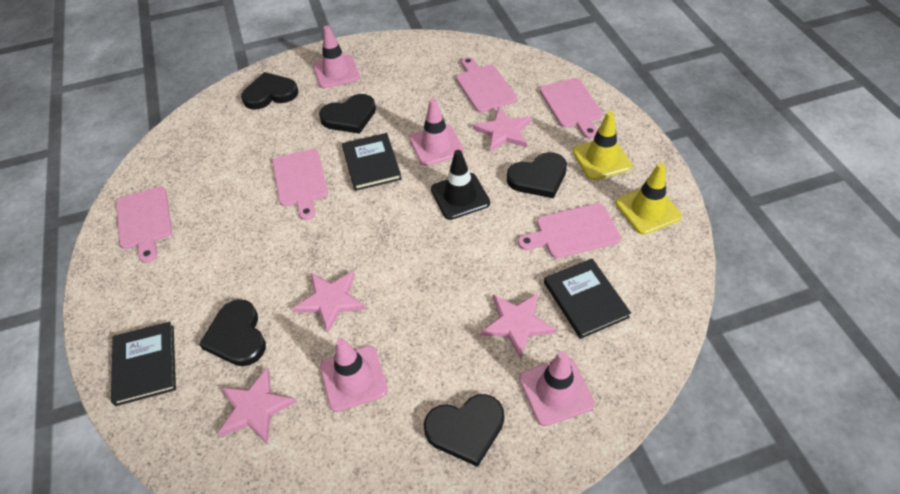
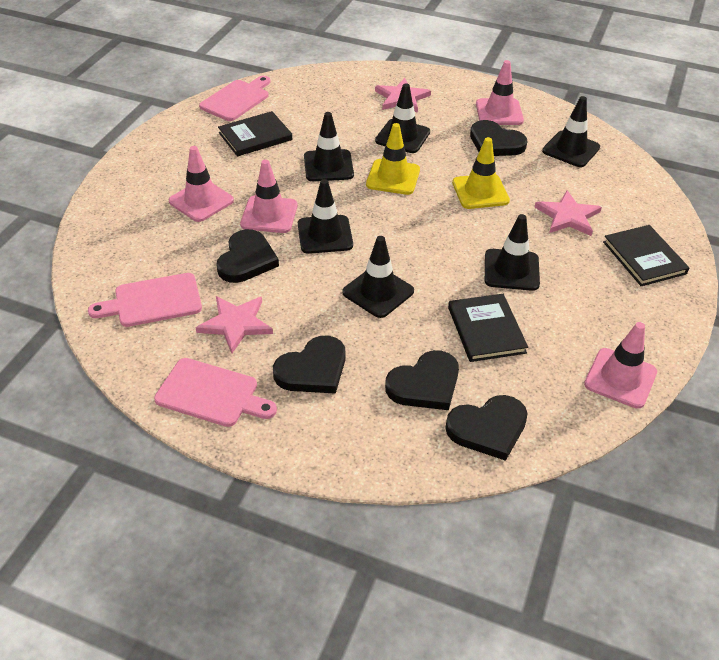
black traffic cone: [431,150,490,220] = 1 -> [298,179,353,254] [304,112,354,181] [342,236,414,318] [375,83,430,153] [485,214,540,291] [542,96,600,167] = 6
pink cutting board: [116,186,172,263] [272,149,328,220] [456,57,517,113] [518,203,621,258] [540,78,603,139] = 5 -> [88,273,202,327] [154,358,277,427] [199,76,270,121] = 3
pink star: [217,367,297,444] [293,271,366,333] [473,107,531,152] [481,293,556,359] = 4 -> [195,296,273,353] [375,78,431,113] [534,190,602,236] = 3

